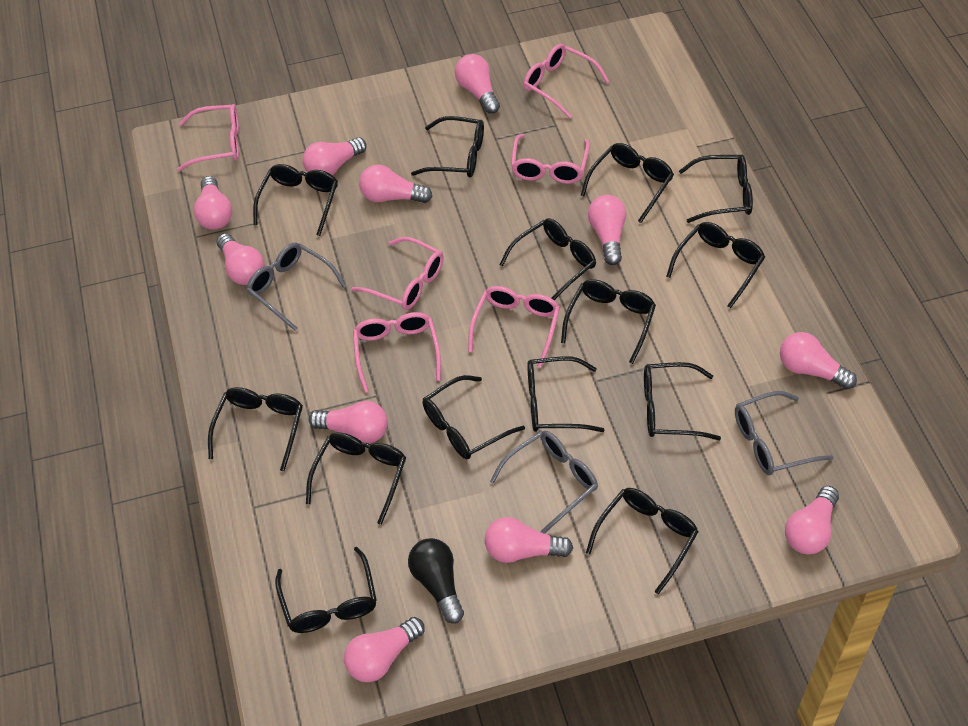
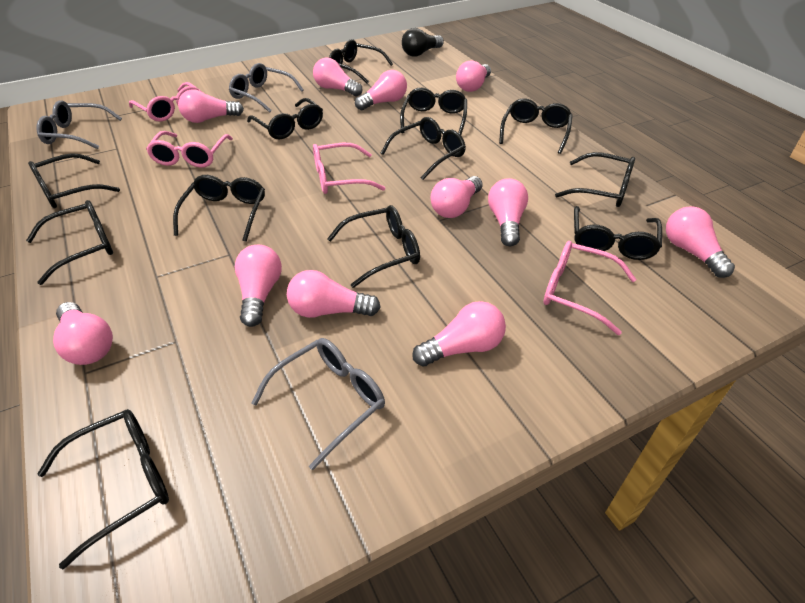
black glasses: [208,387,303,471] [253,164,338,236] [275,547,377,633] [306,432,406,525] [411,116,484,178] [422,375,525,459] [499,218,596,300] [527,356,604,432] [561,279,656,364] [581,143,674,223] [586,488,699,595] [644,362,721,440] [666,222,765,308] [679,154,753,223] = 14 -> [26,200,113,285] [28,153,120,208] [37,409,169,569] [173,175,265,242] [247,98,323,139] [327,205,420,288] [329,39,393,84] [381,117,466,180] [400,88,467,135] [499,99,573,154] [555,152,635,207] [574,206,662,260] = 12
pink glasses: [178,104,239,171] [351,237,444,310] [353,312,441,393] [468,286,560,368] [511,134,590,184] [523,44,609,118] = 6 -> [129,82,202,122] [146,131,233,168] [313,143,385,194] [543,241,637,335] = 4

